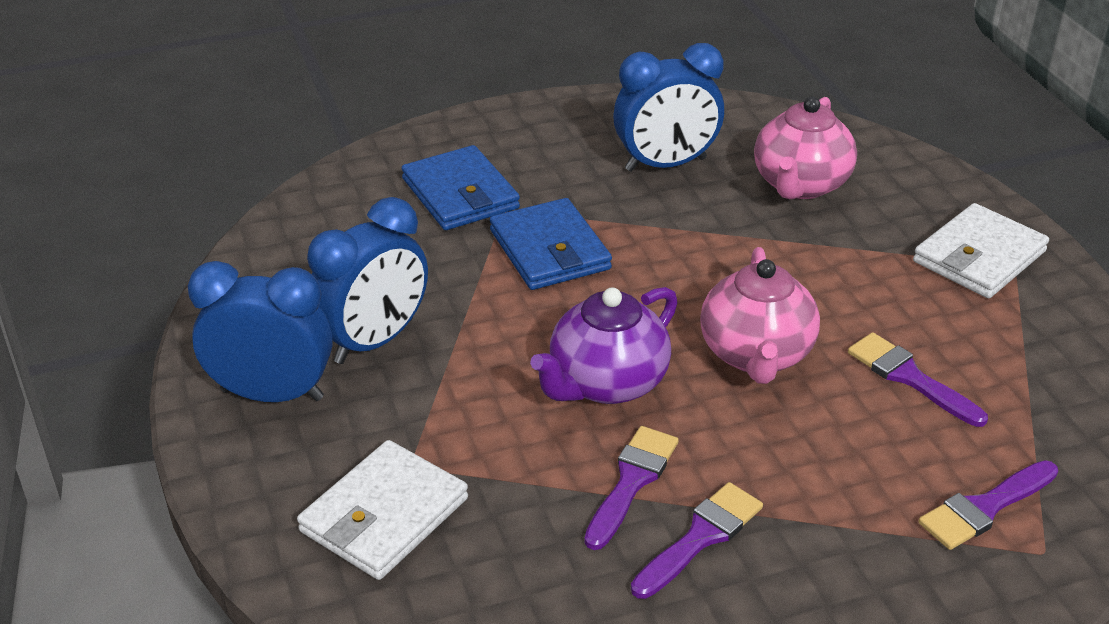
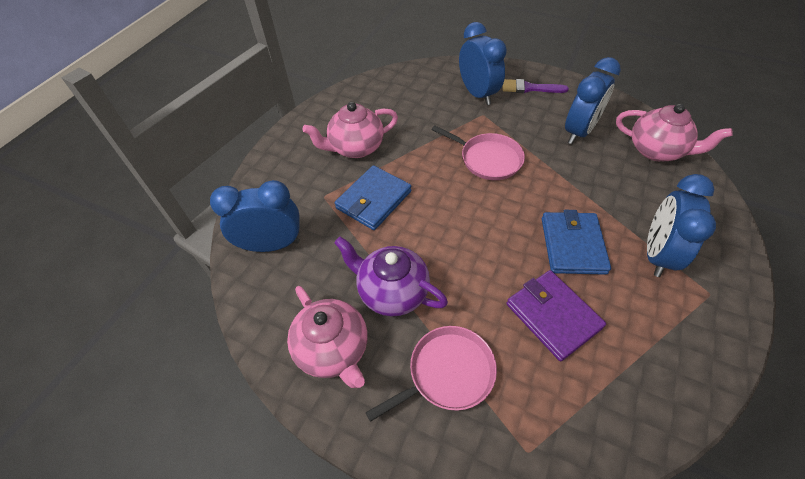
blue clock: [188,261,333,402] [307,197,428,364] [613,43,724,172] = 3 -> [210,180,300,252] [459,22,507,105] [565,57,621,144] [647,174,716,277] = 4
pink pan: none = 0 -> [366,326,497,422] [431,125,525,180] = 2
pink teapot: [700,247,820,384] [754,97,857,199] = 2 -> [287,286,368,388] [303,102,398,158] [616,103,733,161] = 3
purple brush: [584,426,679,550] [631,482,763,599] [848,332,988,427] [918,460,1058,550] = 4 -> [502,79,569,93] = 1
purple wallet: none = 0 -> [507,270,606,361] = 1
white wallet: [297,440,468,580] [913,203,1049,298] = 2 -> none = 0

